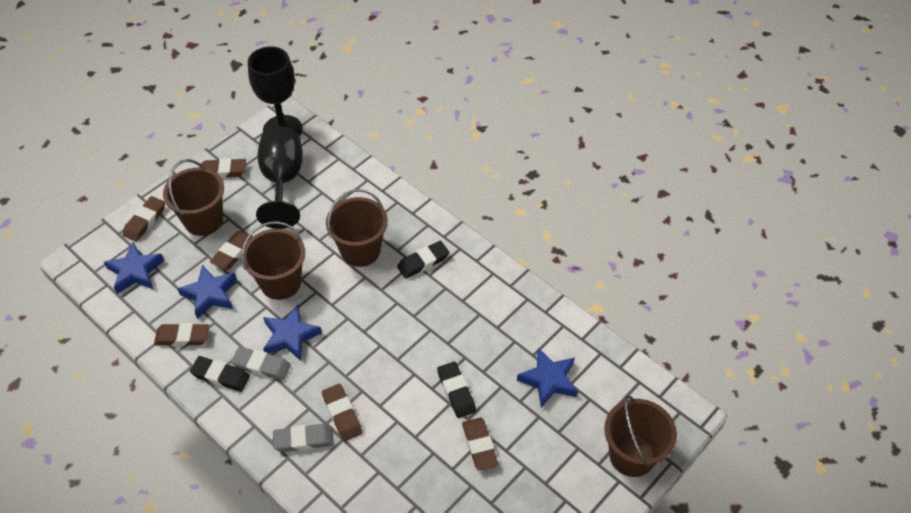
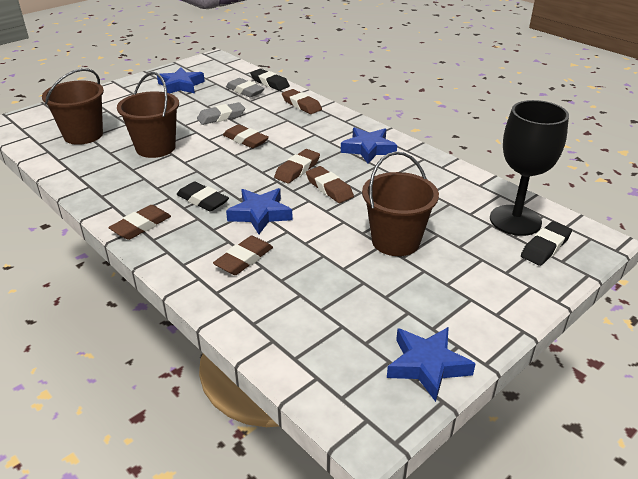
black goblet: [248,46,303,136] [256,126,303,229] = 2 -> [490,100,569,236] = 1
brown bucket: [163,159,224,236] [241,221,305,300] [326,189,388,267] [604,395,677,477] = 4 -> [42,68,104,145] [117,72,179,158] [362,151,439,256] = 3

